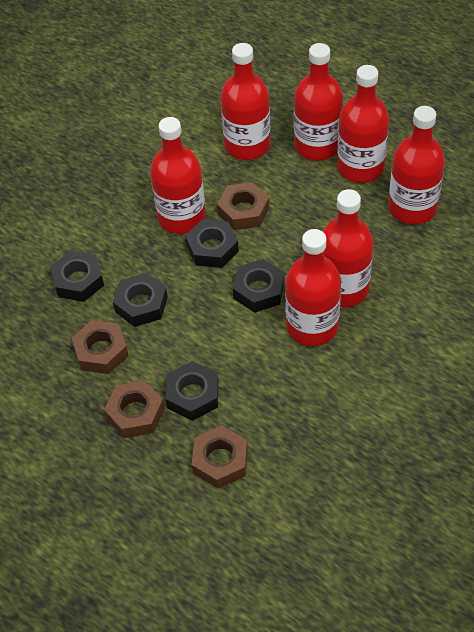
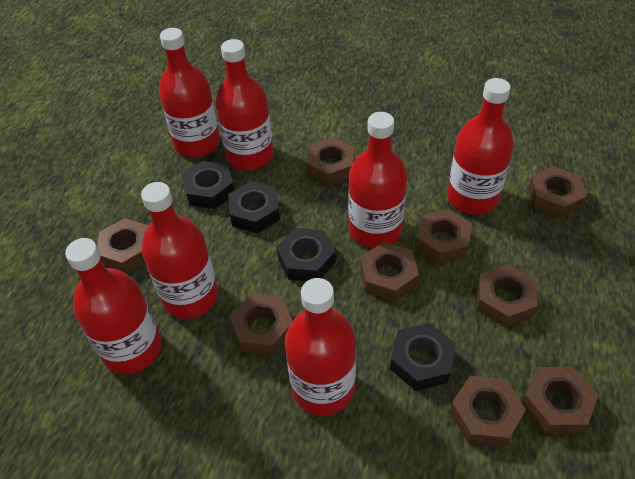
black nut: [50,251,104,302] [113,273,168,327] [166,361,218,421] [185,219,239,268] [233,259,285,313] = 5 -> [182,161,234,209] [228,181,280,234] [276,228,336,281] [390,323,456,391] = 4
brown nut: [72,320,129,374] [104,380,165,438] [192,426,248,488] [217,182,269,230] = 4 -> [98,218,149,274] [230,294,293,355] [307,137,355,186] [360,242,419,302] [415,209,472,265] [450,376,526,447] [477,264,537,327] [522,367,599,434] [528,166,587,219] = 9

